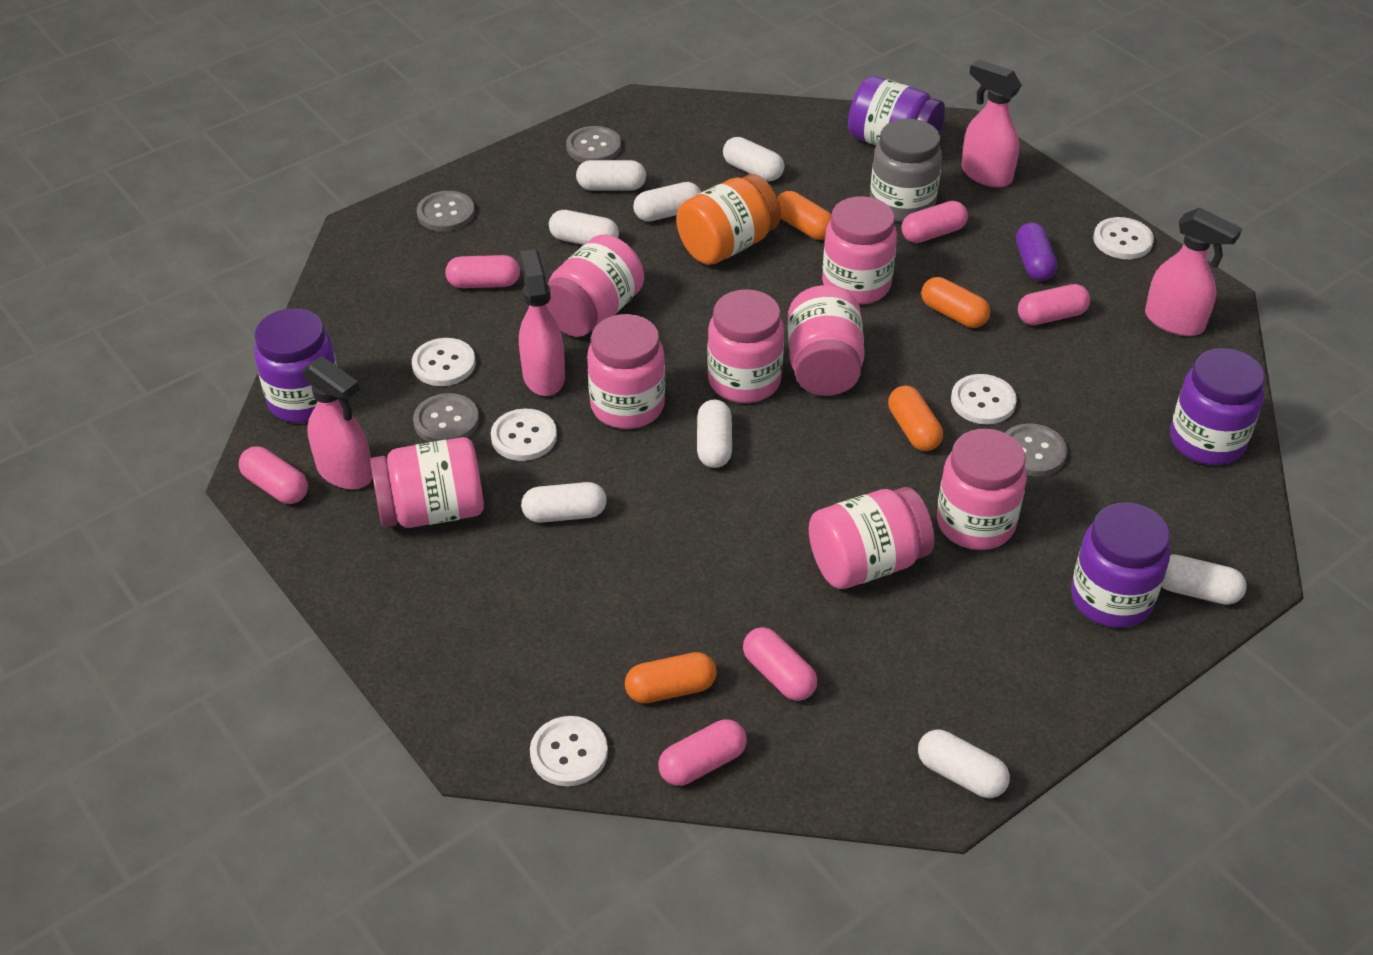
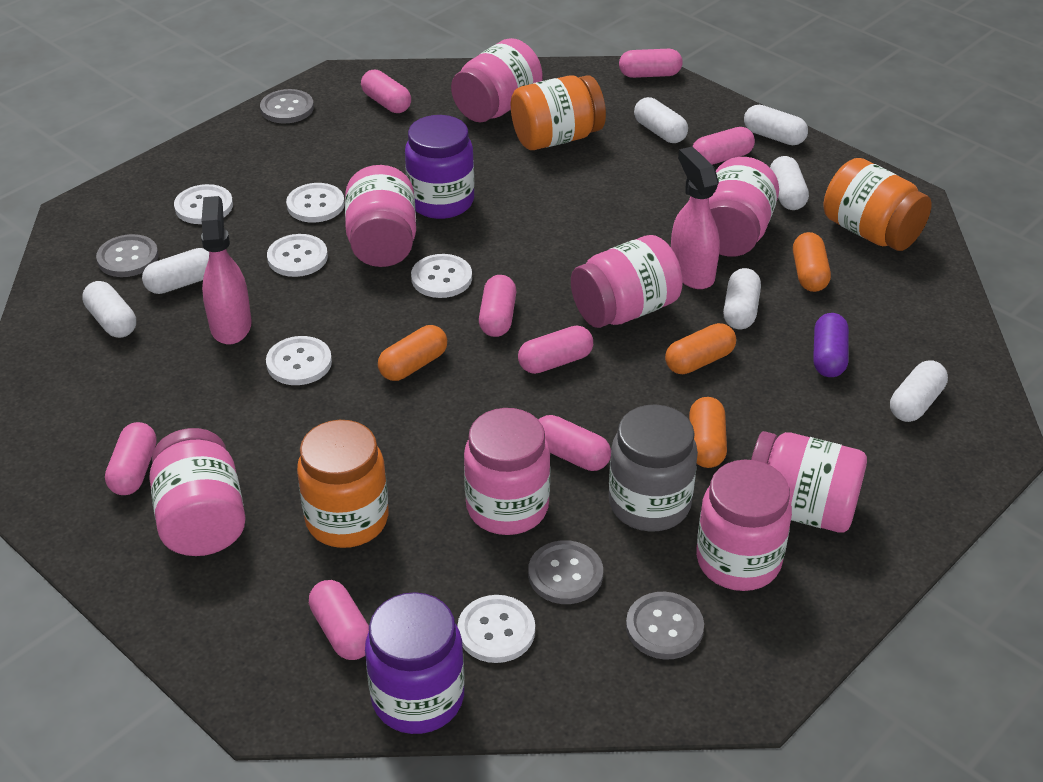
orange jar: [677,174,781,265] = 1 -> [297,420,388,548] [511,75,606,150] [824,158,932,251] = 3
pink capsule: [239,446,308,504] [445,255,520,288] [658,719,747,786] [743,627,817,701] [902,201,968,243] [1018,284,1090,325] = 6 -> [105,422,157,495] [309,580,369,660] [361,70,411,113] [479,275,516,337] [518,326,593,374] [539,415,611,471] [619,49,682,78] [692,127,755,165] = 8
pink spray bottle: [302,356,373,490] [519,249,565,396] [961,60,1022,187] [1145,208,1242,336] = 4 -> [201,196,252,344] [671,147,720,289] = 2
purple jar: [254,308,337,423] [848,76,945,145] [1071,502,1170,628] [1170,348,1265,465] = 4 -> [365,592,464,734] [405,115,474,219] = 2
white button: [412,338,476,386] [491,409,557,461] [530,716,608,786] [951,374,1017,424] [1093,217,1154,259] = 5 -> [174,184,233,224] [266,336,332,385] [267,234,328,277] [286,183,345,223] [411,254,472,298] [457,595,535,663] = 6
white capsule: [521,482,607,523] [549,210,619,245] [576,160,646,191] [633,182,701,222] [697,400,732,468] [723,137,785,181] [918,730,1010,798] [1162,554,1247,605] = 8 -> [82,281,136,338] [142,248,209,294] [634,97,688,143] [723,268,761,329] [744,105,808,145] [770,156,809,210] [890,360,948,422] = 7

